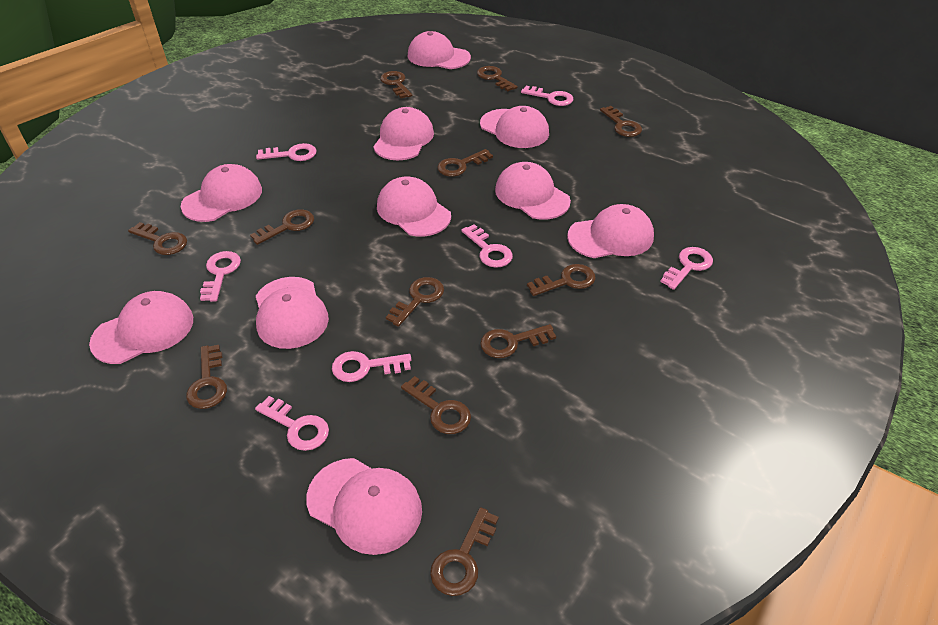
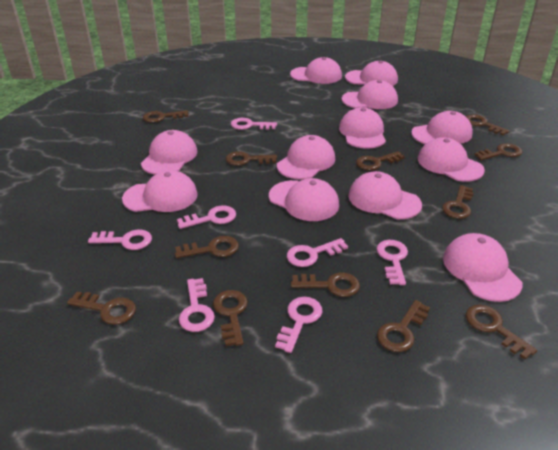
pink cap: [89,291,193,364] [181,164,262,222] [256,277,329,349] [306,458,422,555] [373,107,434,160] [377,177,451,237] [408,31,471,69] [480,106,549,148] [495,162,571,220] [567,204,654,258] = 10 -> [122,170,198,212] [141,130,197,175] [269,178,339,221] [277,135,335,180] [290,57,342,84] [339,107,386,149] [342,80,398,109] [345,61,398,86] [348,171,422,219] [411,111,473,144] [418,137,485,182] [443,233,522,302] = 12

